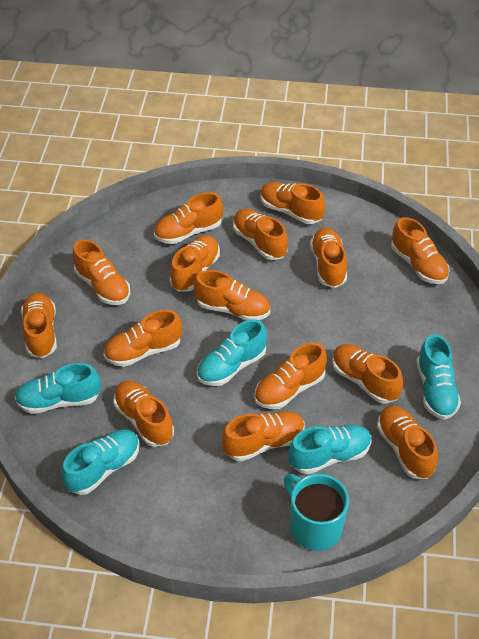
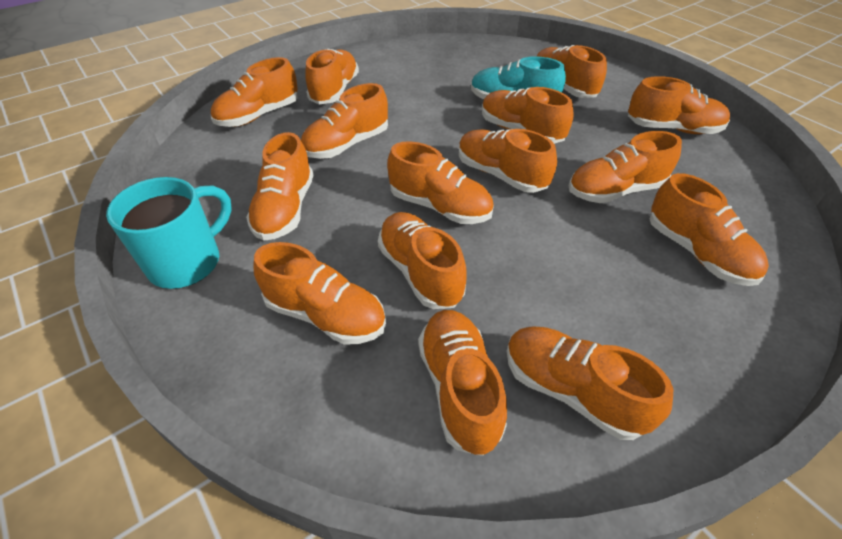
turquoise shoe: [15,363,101,414] [62,429,139,495] [197,319,267,386] [288,424,372,474] [416,334,461,420] = 5 -> [471,56,566,99] = 1

